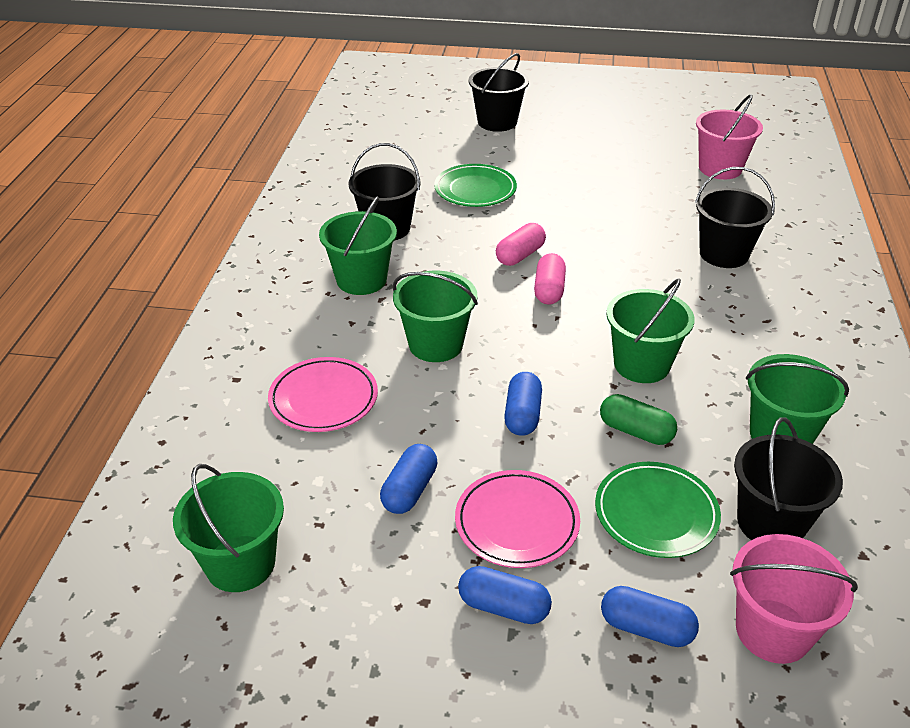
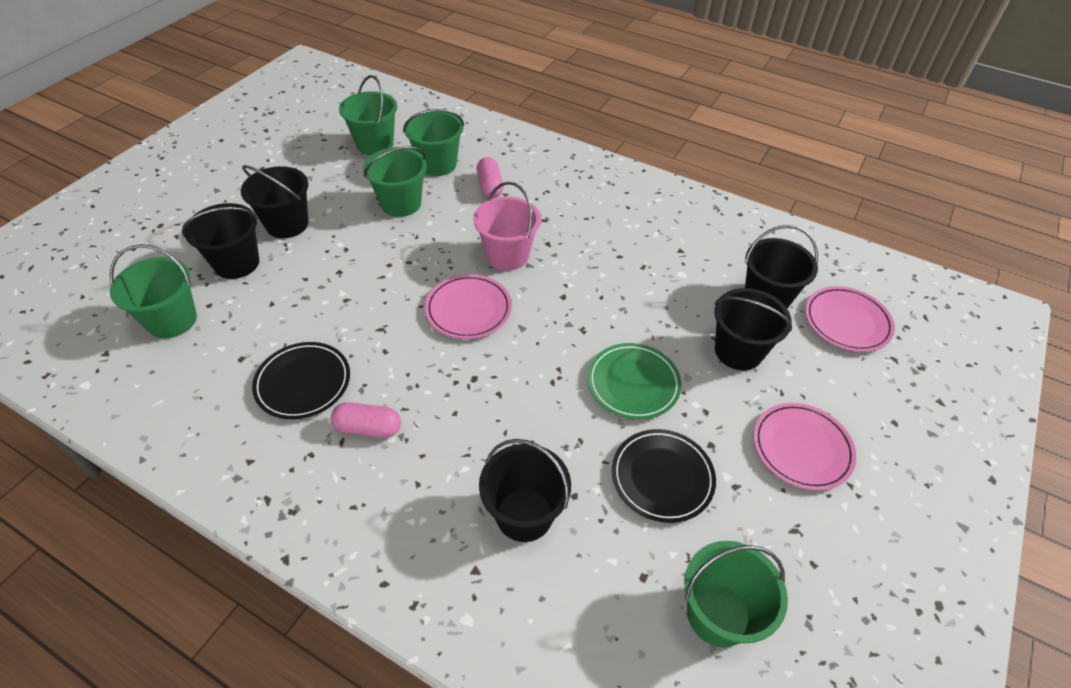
black bucket: [349,143,421,241] [468,53,529,132] [695,167,775,268] [734,417,843,540] = 4 -> [182,203,259,279] [241,165,308,238] [479,439,571,542] [715,288,792,370] [745,225,818,309] = 5
black plate: none = 0 -> [252,342,350,419] [612,429,716,523] = 2
blue capsule: [380,444,437,514] [458,566,552,624] [504,372,542,436] [601,586,699,647] = 4 -> none = 0
green capsule: [600,394,677,445] = 1 -> none = 0
green plate: [434,164,517,207] [595,462,721,558] = 2 -> [587,343,682,420] = 1
pink bucket: [696,94,763,179] [730,534,858,664] = 2 -> [473,182,541,271] = 1
pink plate: [268,357,378,432] [455,470,580,568] = 2 -> [425,274,512,339] [754,403,857,490] [805,286,895,352] = 3

